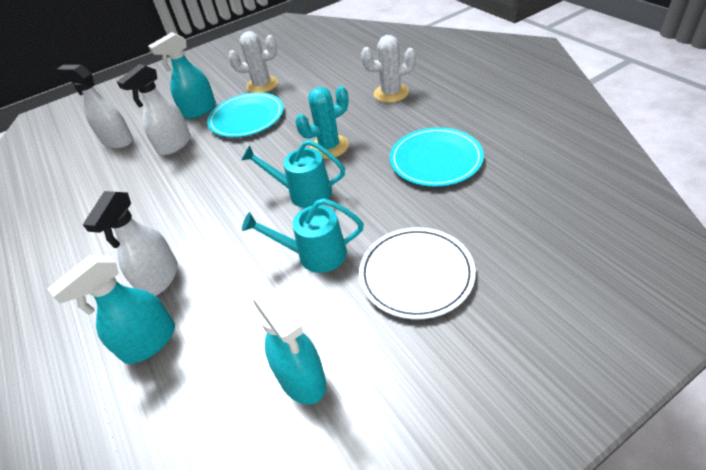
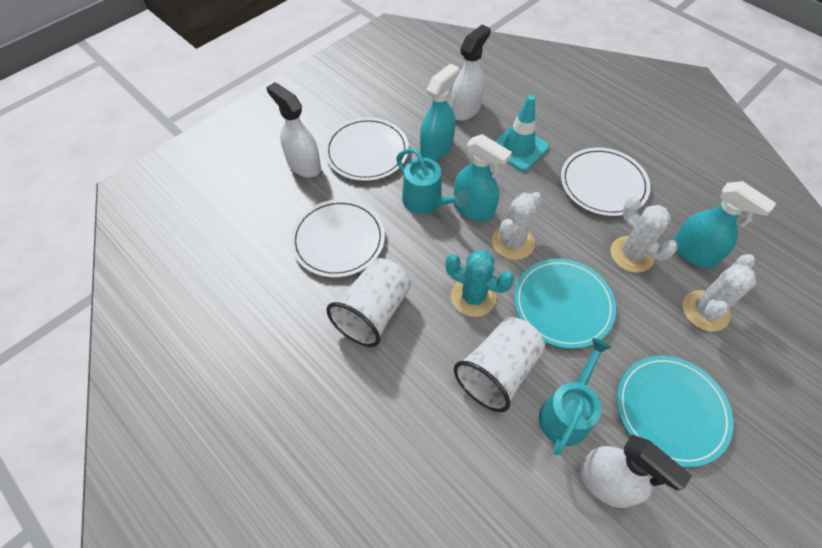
turquoise traffic cone: none = 0 -> [495,95,549,171] = 1
white cactus: [228,31,278,93] [361,35,416,103] = 2 -> [492,192,542,260] [611,196,677,273] [683,254,756,331] = 3
white cup: none = 0 -> [326,258,411,347] [454,317,545,412] = 2
white plate: [359,227,476,320] = 1 -> [291,199,385,277] [324,117,409,181] [561,148,651,216] = 3

